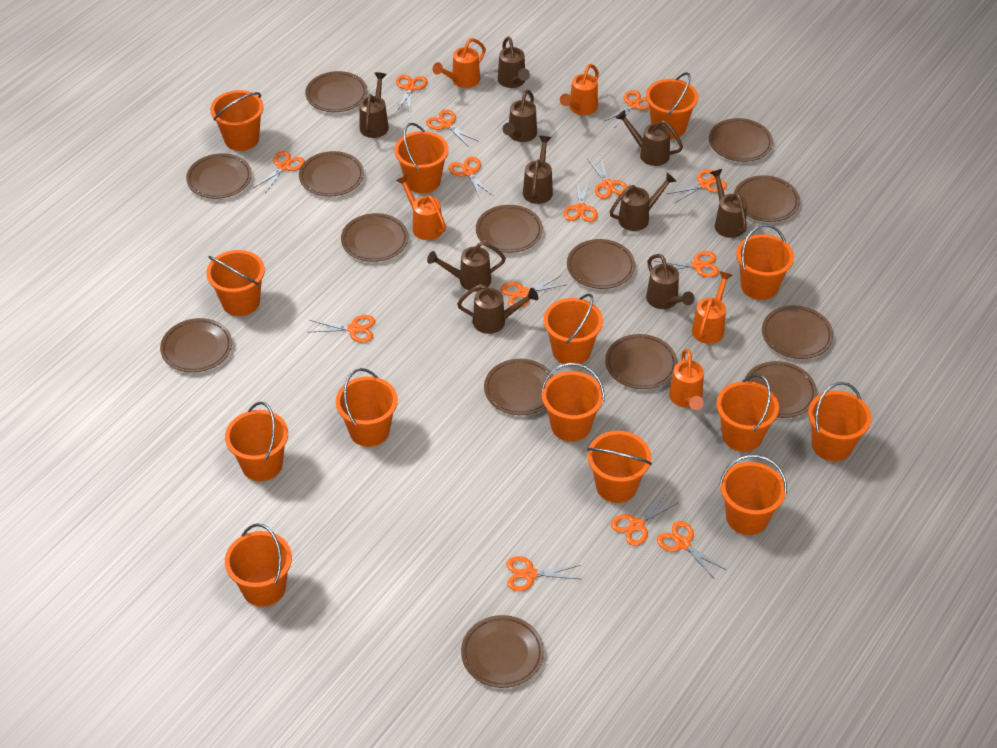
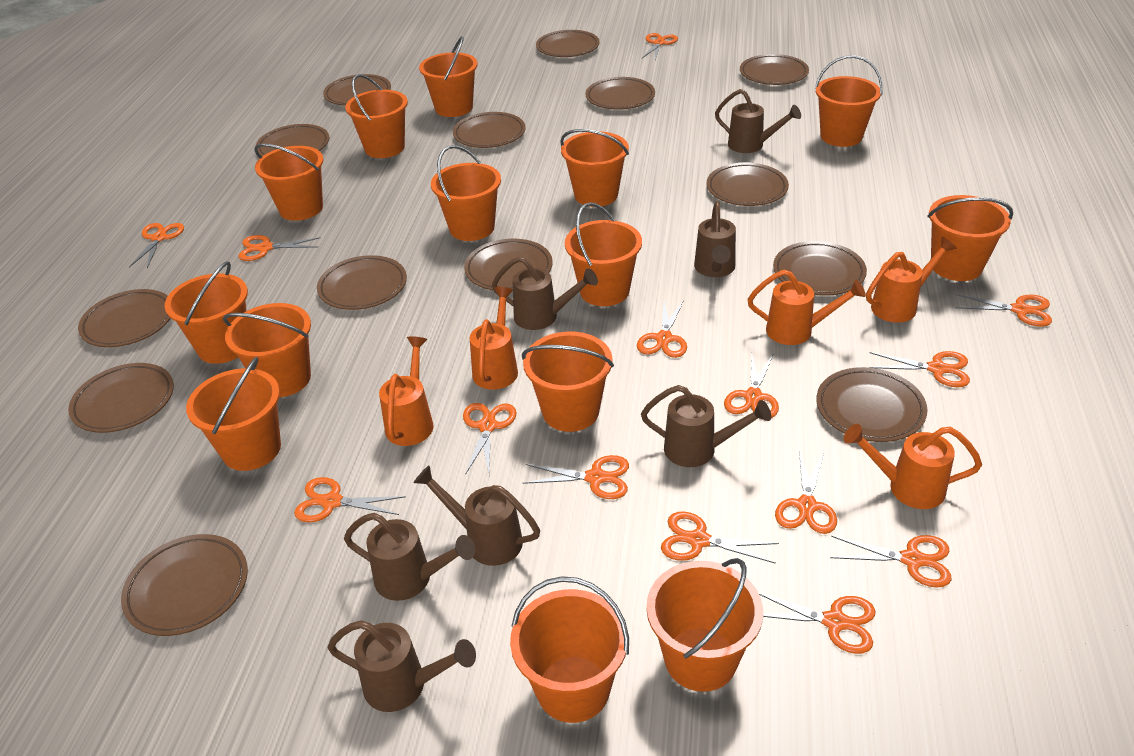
brown watering can: [359,72,389,138] [427,242,506,292] [457,284,538,334] [498,37,530,88] [503,90,537,142] [523,136,553,204] [610,173,676,231] [616,110,683,166] [646,254,694,309] [710,169,747,238] = 10 -> [328,620,476,712] [344,513,475,601] [413,465,540,566] [492,256,598,330] [641,385,771,467] [694,201,736,277] [715,89,801,153] = 7

